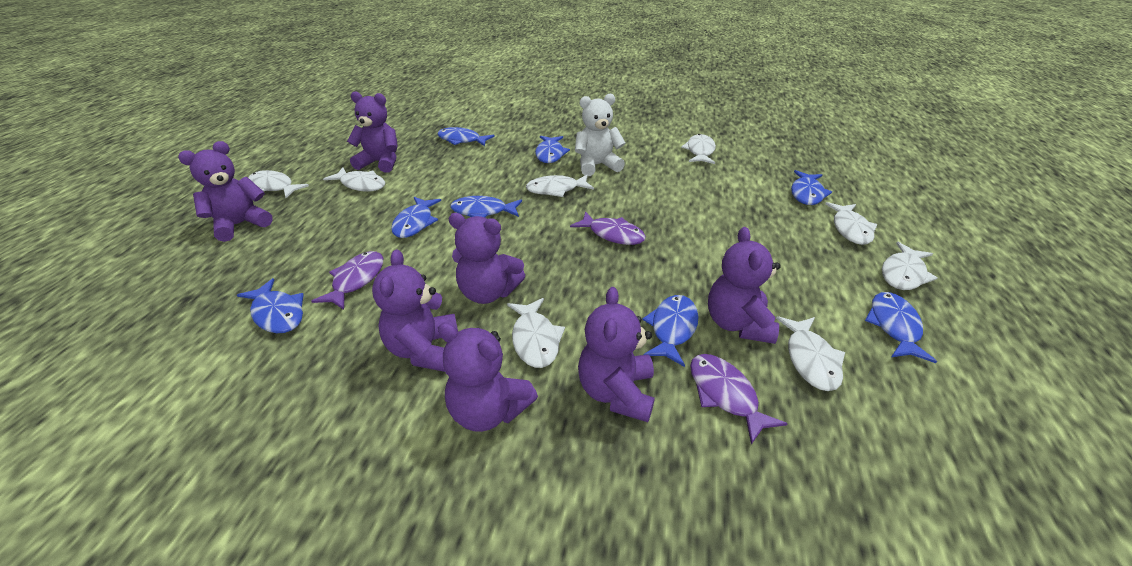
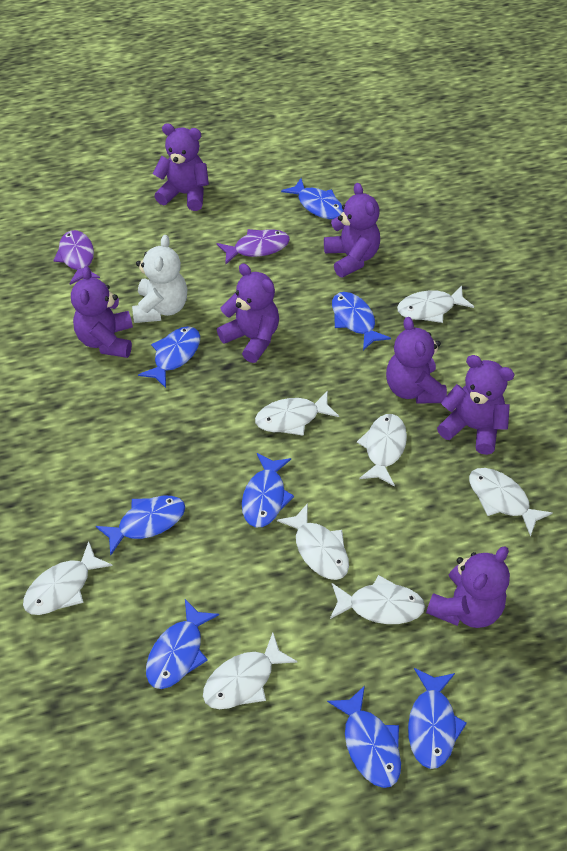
purple fish: [311,251,383,310] [570,211,646,245] [690,354,788,444] = 3 -> [53,230,100,285] [217,229,290,265] = 2

